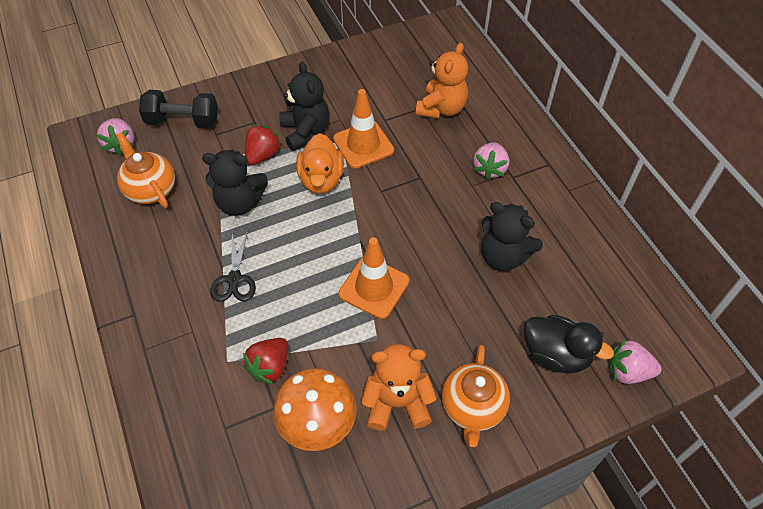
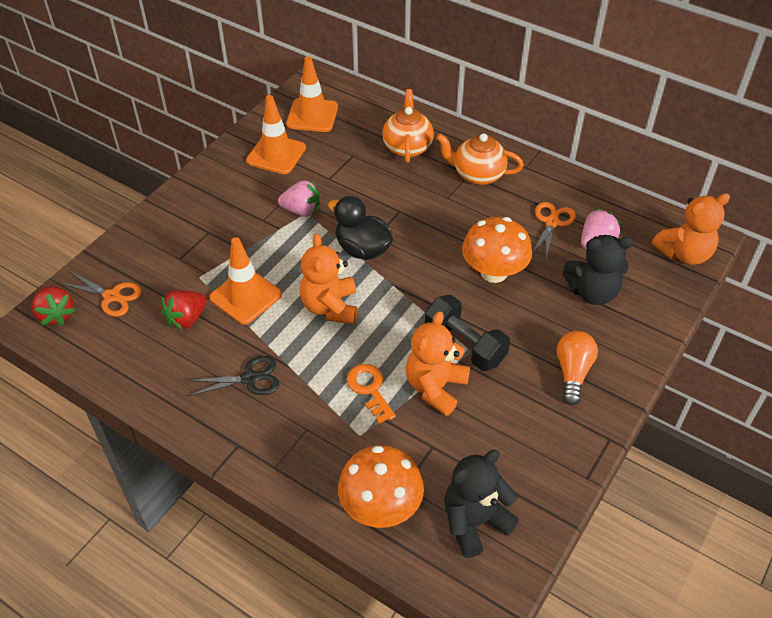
black teddy bear: [202,149,268,216] [279,62,330,151] [481,202,543,271] = 3 -> [444,450,519,558] [563,235,633,305] = 2
orange duck: [296,133,344,194] = 1 -> none = 0
orange key: none = 0 -> [347,364,396,424] = 1
orange light bulb: none = 0 -> [557,331,598,405] = 1
orange mushroom: [273,368,357,451] = 1 -> [338,445,424,528] [462,217,532,283] = 2
orange scissors: none = 0 -> [60,271,142,317] [532,202,576,259] = 2
orange teddy bear: [361,344,437,431] [416,43,468,119] = 2 -> [300,234,358,324] [406,311,470,416] [652,193,730,265] = 3
orange traffic cone: [333,89,394,168] [338,237,409,319] = 2 -> [209,237,282,325] [246,95,306,174] [286,56,338,132] = 3
pink strawberry: [97,118,134,155] [473,142,509,180] [608,339,662,384] = 3 -> [278,180,320,217] [581,208,621,249] = 2

